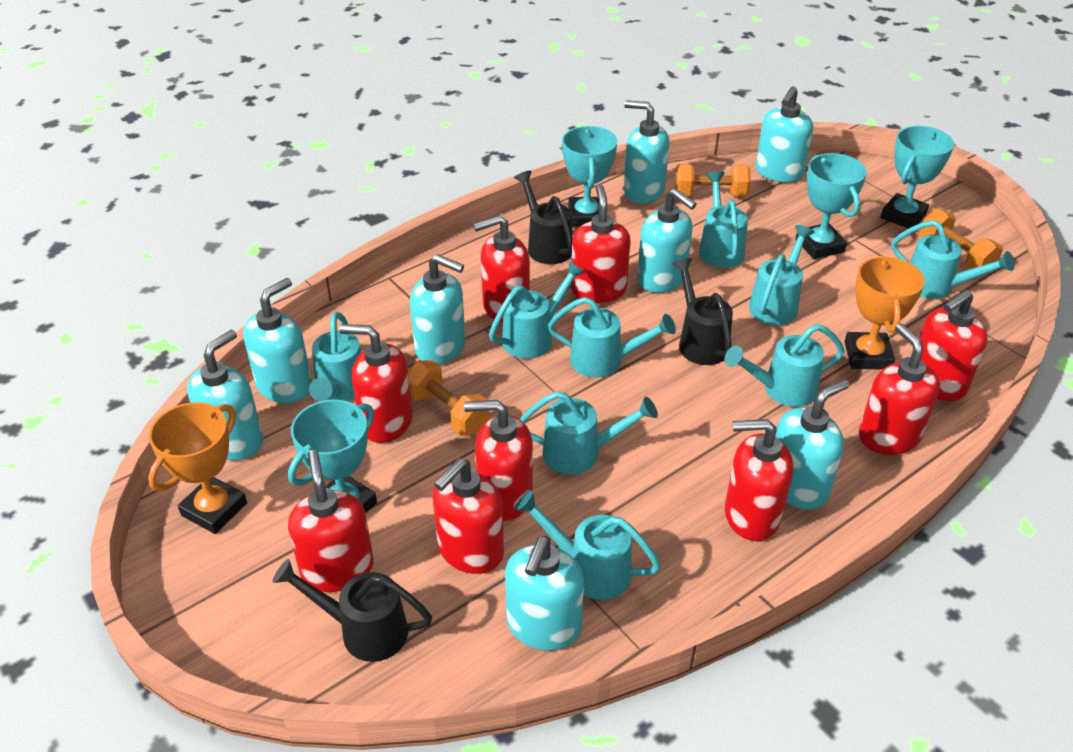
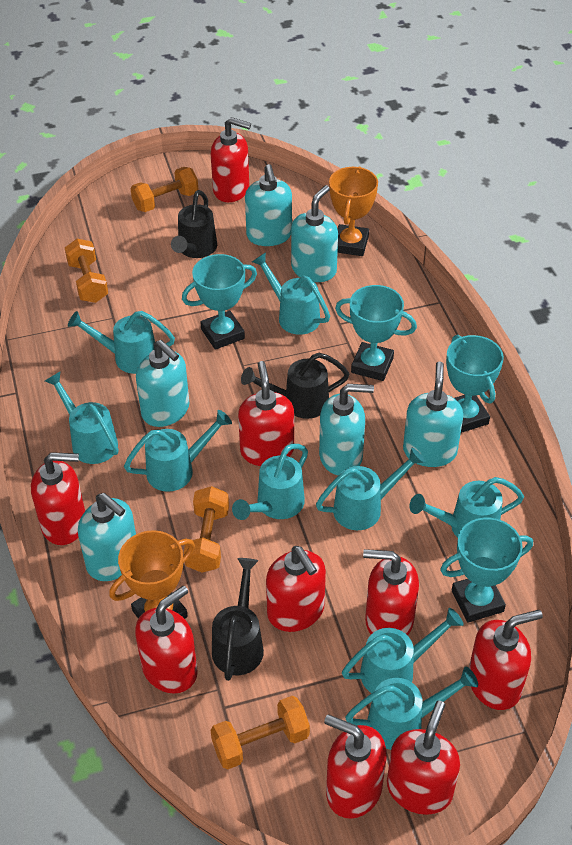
orange dumbbell: [408,360,490,436] [675,164,751,197] [919,208,1003,269] = 3 -> [65,239,108,303] [130,167,198,212] [184,486,229,573] [210,696,310,769] = 4
turquoise soap dispenser: [187,330,263,460] [243,278,312,403] [410,254,465,365] [505,536,584,651] [623,100,670,204] [637,188,697,293] [756,87,813,183] [775,379,850,510] = 8 -> [78,493,136,581] [136,340,189,427] [245,164,292,246] [291,185,338,282] [319,384,374,476] [403,361,463,467] = 6

